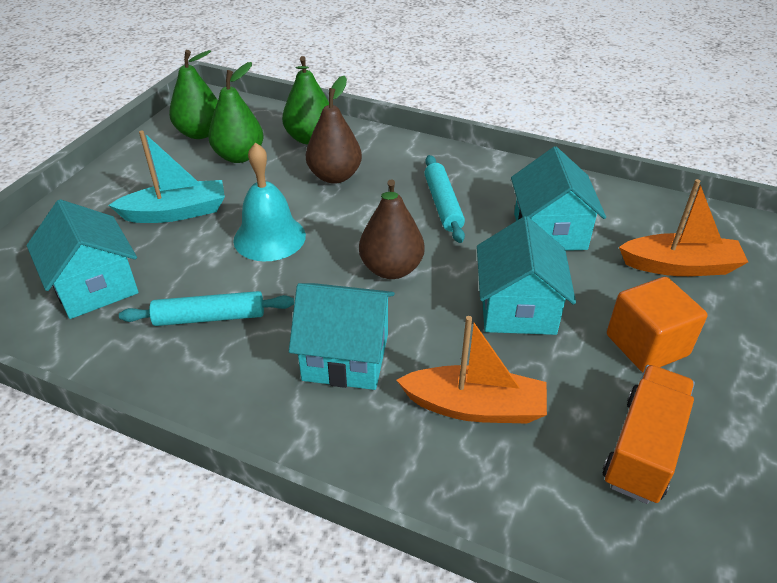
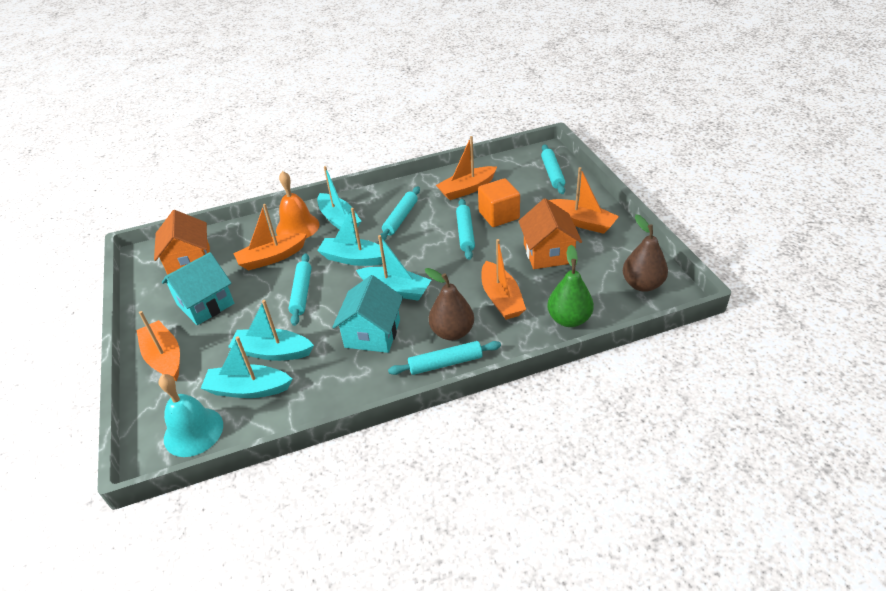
green pear: [169,50,218,139] [208,62,263,163] [282,56,329,145] = 3 -> [547,245,594,327] = 1
orange bell: none = 0 -> [276,171,320,238] = 1
orange boat: [397,316,547,424] [619,179,748,276] = 2 -> [136,311,180,381] [233,204,307,270] [436,136,497,200] [481,239,526,320] [549,167,619,234] = 5
orange house: none = 0 -> [154,210,210,275] [518,198,582,269] = 2
orange truck: [603,365,695,504] = 1 -> none = 0
turquoise boat: [108,130,225,223] = 1 -> [200,336,292,398] [228,300,314,361] [317,166,361,230] [317,208,386,266] [356,235,431,301] = 5
turquoise house: [27,199,139,319] [289,283,395,390] [477,216,576,335] [511,147,606,251] = 4 -> [162,252,234,325] [332,275,403,353] = 2
turquoise rolling pin: [119,291,294,326] [424,155,465,243] = 2 -> [288,253,312,326] [380,186,420,241] [388,341,501,375] [456,199,475,260] [541,144,565,194] = 5

